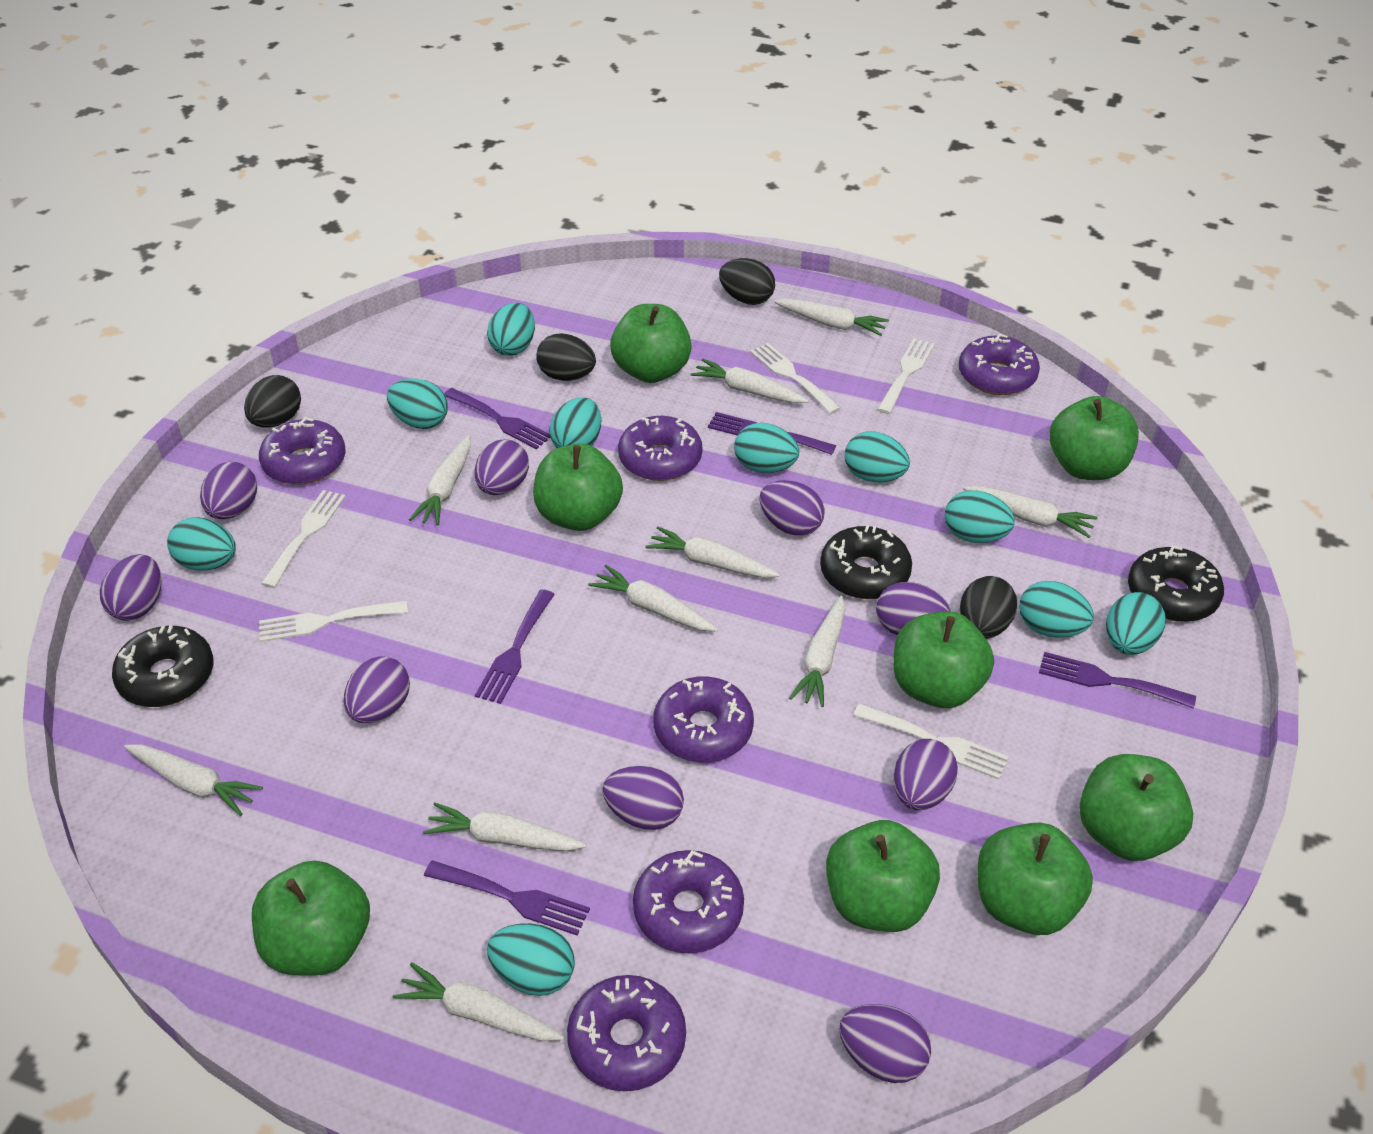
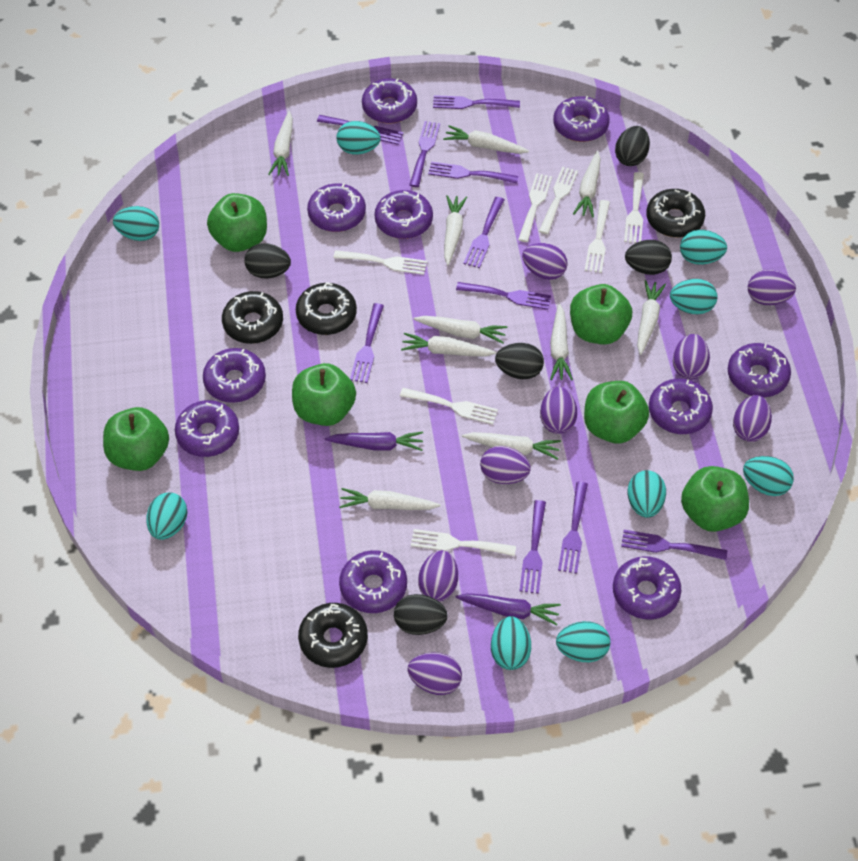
black donut: [112,626,213,707] [820,525,912,599] [1128,545,1224,622] = 3 -> [222,291,283,344] [296,282,357,335] [298,603,368,668] [646,189,705,237] = 4
black egg: [244,375,301,428] [536,333,596,381] [719,258,775,305] [960,576,1017,639] = 4 -> [244,243,291,279] [394,594,448,635] [495,343,544,379] [615,126,650,166] [625,240,672,275] = 5
green apple: [252,860,370,976] [533,444,623,531] [610,304,692,383] [826,820,940,932] [893,611,994,708] [978,823,1093,935] [1050,396,1139,480] [1079,754,1194,861] = 8 -> [103,407,169,471] [207,193,267,252] [292,363,356,426] [570,284,632,345] [584,381,649,443] [681,466,749,532] = 6
purple carrot: none = 0 -> [325,432,423,451] [455,593,561,626] = 2
purple donut: [259,417,346,485] [567,975,686,1091] [618,416,703,481] [633,850,744,953] [654,676,754,762] [959,334,1040,395] = 6 -> [175,400,239,457] [203,348,266,403] [307,183,366,232] [339,550,407,613] [362,78,417,124] [374,190,433,239] [553,96,610,142] [613,556,681,620] [649,378,713,434] [728,343,791,397] = 10
purple egg: [100,554,161,621] [200,462,257,519] [344,656,410,723] [474,439,529,495] [602,766,684,830] [760,480,825,536] [839,1004,931,1083] [876,582,951,635] [894,739,958,810] = 9 -> [408,652,462,695] [418,550,458,601] [480,446,531,484] [522,243,568,280] [540,387,577,434] [673,334,710,380] [733,395,772,442] [748,270,796,305] = 8
purple fork: [424,860,590,935] [444,388,550,449] [475,589,555,704] [708,412,836,455] [1039,652,1196,709] = 5 -> [317,115,404,145] [350,303,384,383] [409,121,440,187] [428,161,518,184] [433,95,520,109] [456,282,551,310] [464,197,504,268] [519,500,546,594] [558,482,588,574] [621,530,727,560] = 10
turquoise egg: [167,517,236,571] [387,379,448,429] [487,303,535,356] [487,923,575,996] [549,397,601,448] [734,423,799,473] [845,431,910,483] [945,490,1015,543] [1019,581,1094,638] [1106,592,1166,655] = 10 -> [113,206,159,241] [146,492,188,540] [337,121,381,155] [491,616,531,670] [556,621,610,662] [628,470,666,518] [670,279,717,314] [680,230,727,265] [743,456,794,496] = 9
white fork: [259,601,408,642] [261,490,346,588] [750,343,841,414] [853,703,1009,780] [877,338,935,414] = 5 -> [333,250,427,275] [400,388,498,425] [411,529,516,556] [518,173,552,242] [539,167,578,234] [585,200,610,273] [624,172,644,243] = 7

